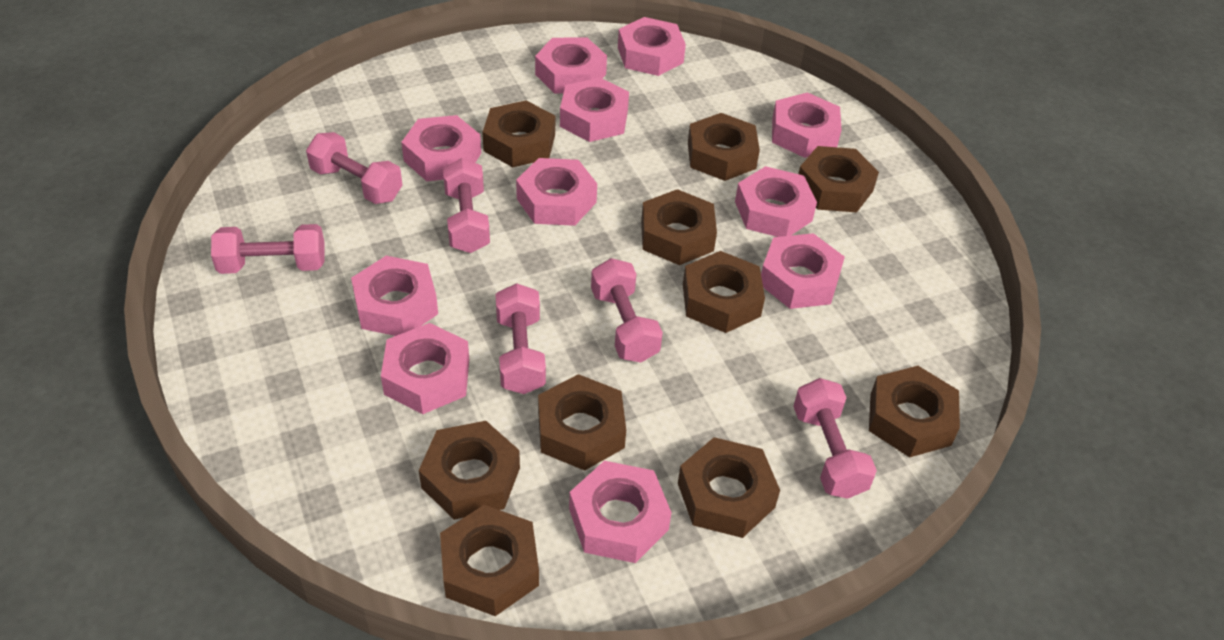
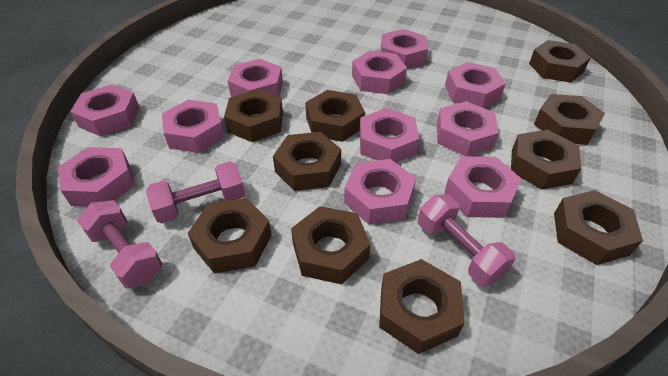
pink dumbbell: [211,224,325,274] [306,132,402,204] [443,158,490,253] [495,283,546,394] [591,258,663,362] [793,378,877,499] = 6 -> [77,200,162,288] [146,161,245,223] [418,195,516,286] = 3

